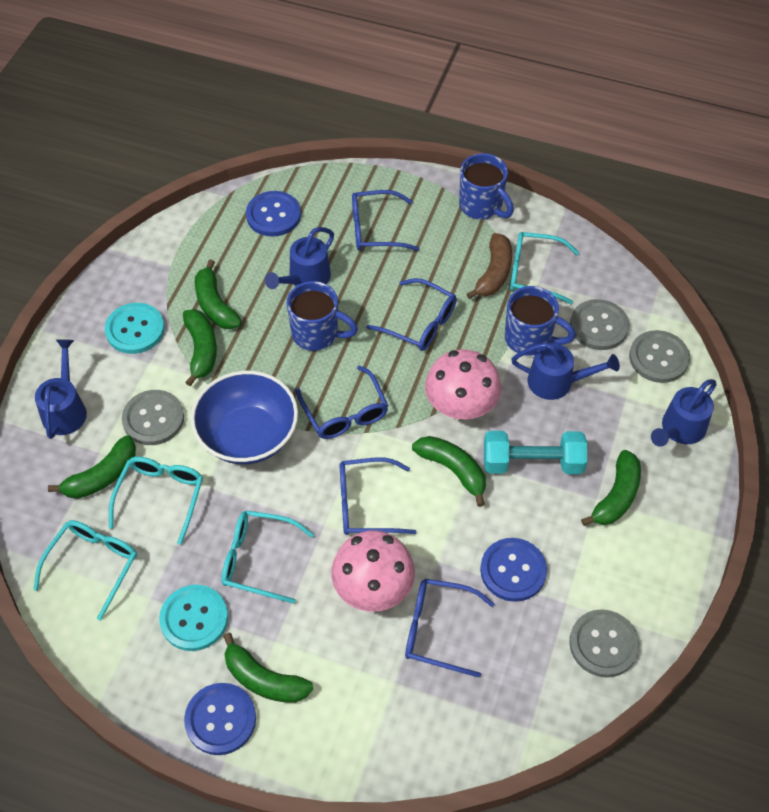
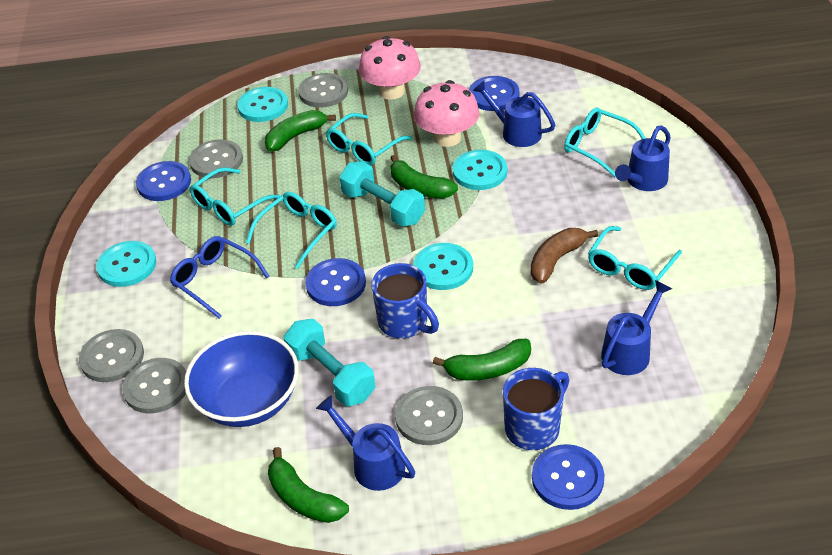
blue button: [184,683,256,755] [246,191,301,236] [480,538,547,602] = 3 -> [136,161,191,201] [305,258,366,306] [469,76,519,111] [532,444,605,510] = 4
blue glasses: [295,365,388,439] [339,458,416,535] [352,190,419,251] [366,278,457,351] [405,579,495,678] = 5 -> [170,236,270,319] = 1
blue mug: [287,281,358,351] [459,153,514,220] [505,286,576,356] = 3 -> [372,263,439,339] [503,368,570,450] = 2
green banana: [48,435,136,499] [183,309,217,386] [195,259,242,329] [223,633,313,703] [412,436,486,507] [581,450,641,526] = 6 -> [265,110,336,151] [268,447,349,523] [390,155,458,199] [433,339,531,381] = 4
grey button: [122,390,184,445] [569,609,639,677] [570,299,629,350] [629,330,690,383] = 4 -> [79,329,144,382] [122,358,186,413] [189,140,243,178] [298,73,348,108] [395,386,463,445] = 5
turquoise button: [105,303,165,354] [159,585,228,651] = 2 -> [96,241,156,287] [237,87,288,122] [413,243,473,290] [453,150,507,190] = 4
turquoise dumbbell: [484,431,588,474] = 1 -> [284,319,376,406] [339,161,425,227] = 2
turquoise glasses: [33,520,137,620] [109,456,203,545] [222,510,314,604] [510,232,579,304] = 4 -> [190,167,281,226] [246,192,337,269] [326,113,412,165] [564,107,646,177] [588,226,682,290] = 5

